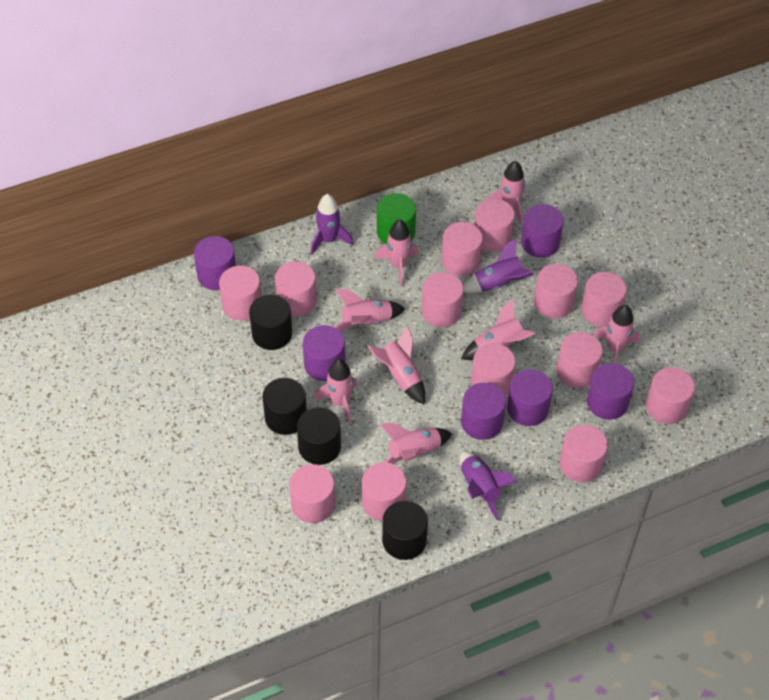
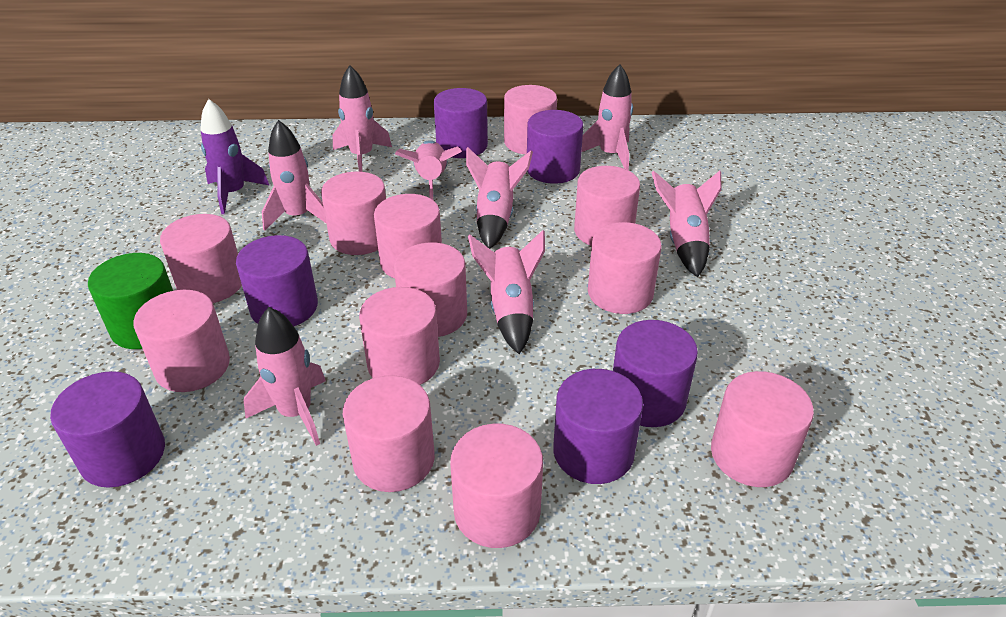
black cylinder: [249,294,292,350] [262,378,307,435] [297,407,341,465] [382,501,428,560] = 4 -> none = 0
pink cylinder: [219,266,261,321] [275,261,317,316] [289,464,335,523] [362,462,406,521] [422,272,464,327] [441,222,483,276] [471,343,516,396] [474,199,515,252] [534,264,578,318] [556,332,603,388] [560,425,608,483] [581,272,627,327] [646,367,695,424] = 13 -> [133,290,230,392] [160,214,242,303] [321,171,386,255] [343,375,435,492] [359,287,440,385] [374,194,442,278] [394,242,467,337] [450,424,543,548] [504,85,557,155] [574,166,640,246] [588,222,662,314] [711,371,814,487] = 12
purple rocket: [311,194,353,254] [460,451,518,520] [463,238,533,293] = 3 -> [200,99,270,214] = 1

